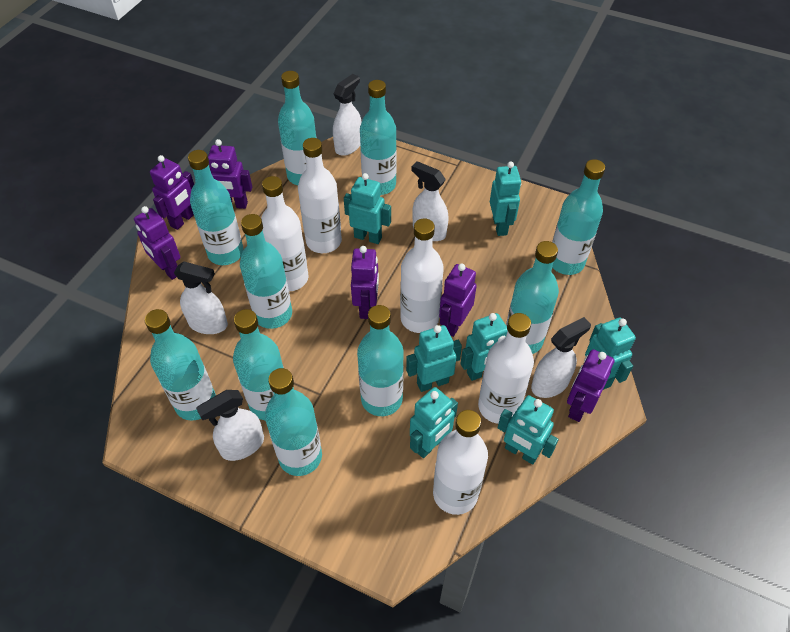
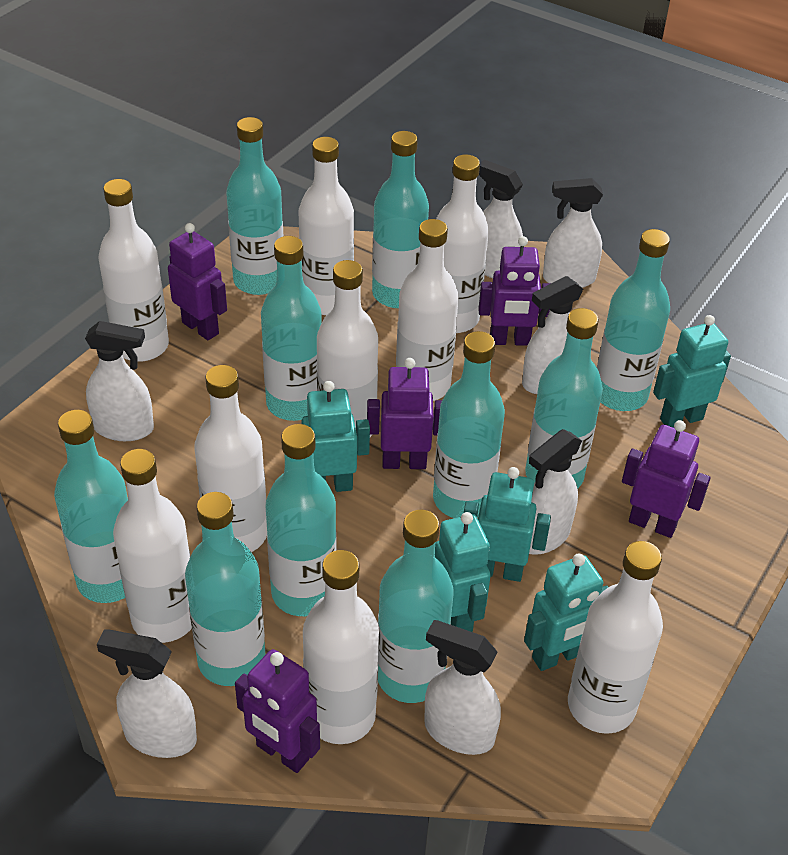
purple robot: [134,206,180,280] [150,155,194,230] [208,139,252,209] [351,246,379,319] [439,264,477,337] [567,349,615,422] = 6 -> [168,223,227,340] [235,649,320,773] [367,358,442,469] [478,236,551,346] [622,420,711,538] = 5
turquoise robot: [344,173,391,244] [406,325,462,392] [410,387,458,458] [461,313,508,381] [490,161,521,236] [497,395,559,465] [585,318,636,390] = 7 -> [302,381,370,492] [435,512,491,632] [464,467,551,582] [524,554,608,671] [653,315,731,428] = 5
white bottle: [261,176,309,291] [298,138,342,253] [400,218,444,333] [433,410,488,515] [478,313,534,424] = 5 -> [98,179,169,362] [113,449,192,643] [194,365,267,552] [298,137,354,315] [303,550,379,744] [317,260,378,437] [396,219,459,401] [436,154,489,333] [568,541,663,734] = 9
white spray bottle: [174,262,228,334] [196,390,264,461] [333,74,362,156] [411,161,449,241] [531,317,591,398] = 5 -> [85,321,154,441] [97,629,197,758] [424,620,501,755] [479,160,523,278] [522,276,583,394] [529,429,582,555] [543,178,603,288] = 7

